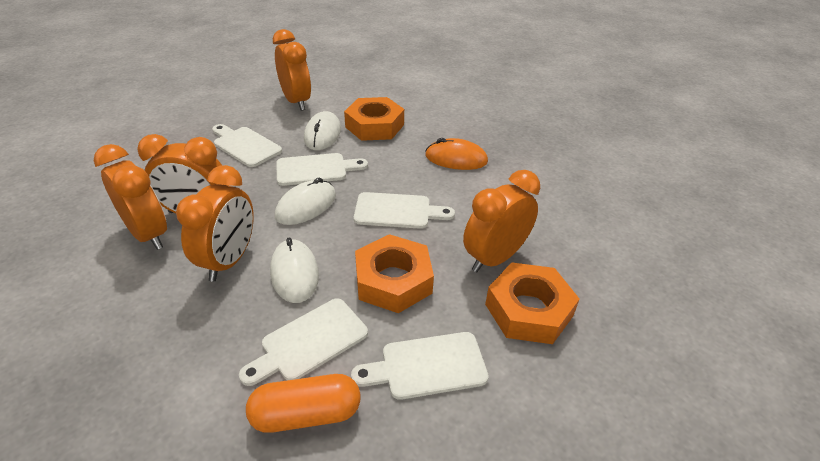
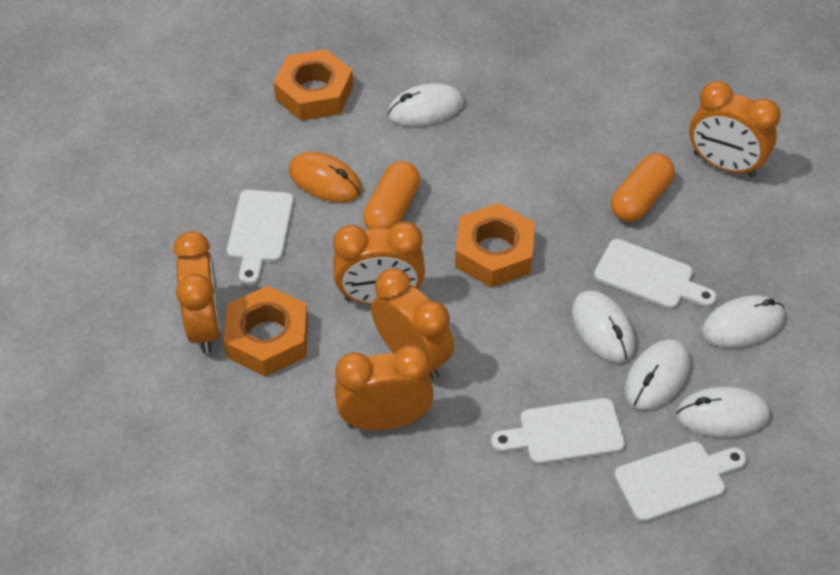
orange capsule: [246,374,361,433] = 1 -> [363,161,420,230] [611,153,675,222] = 2
white cutting board: [212,124,282,167] [239,298,368,386] [276,153,368,186] [351,332,489,400] [354,192,455,229] = 5 -> [227,190,294,286] [491,398,625,464] [594,239,717,309] [614,441,747,522] = 4
white mouse: [270,237,319,303] [275,178,336,225] [304,111,341,150] = 3 -> [388,83,464,127] [572,290,635,363] [625,339,690,410] [676,387,770,438] [702,295,785,348] = 5

